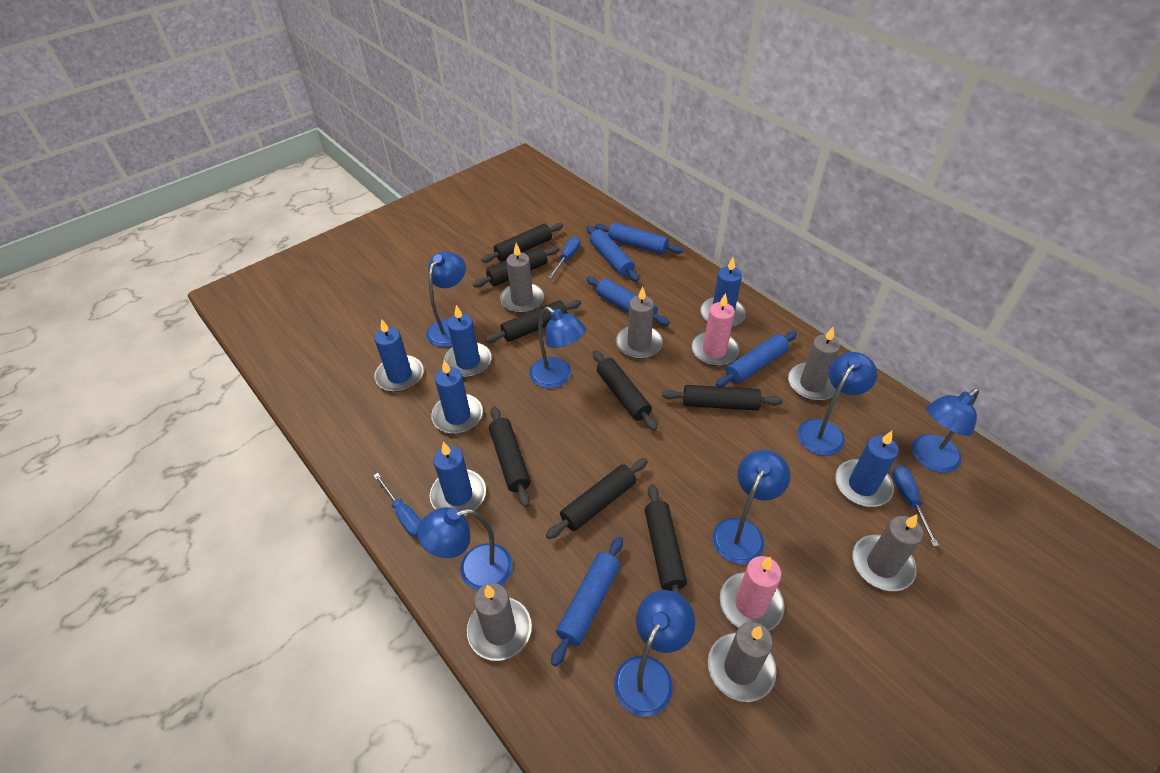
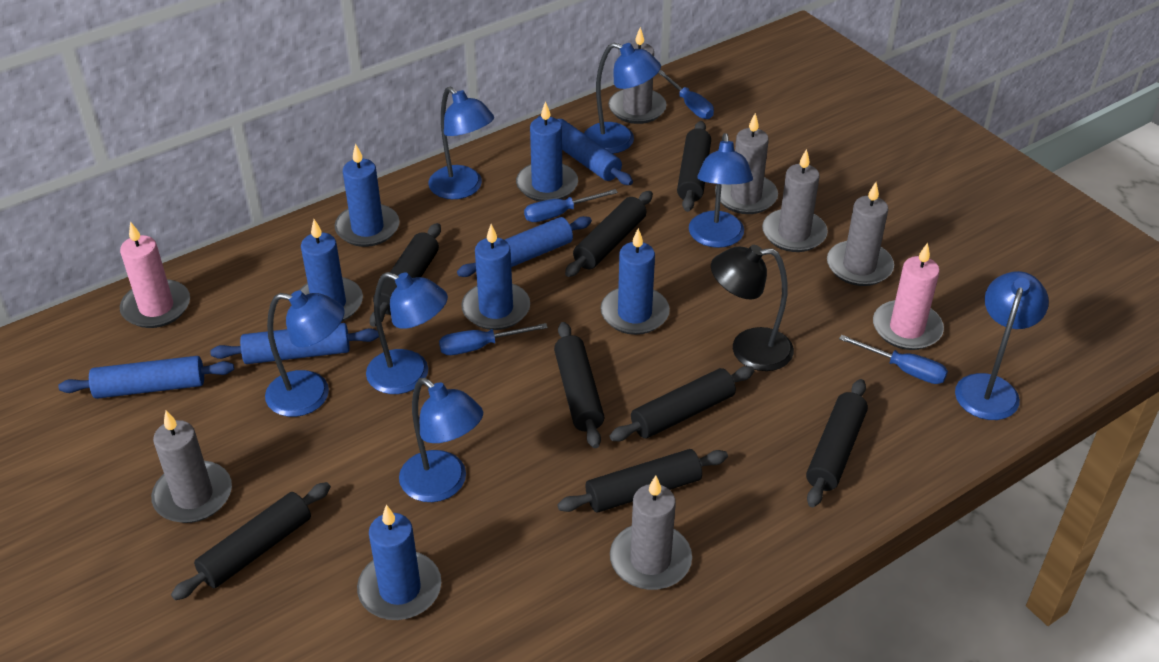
black lamp: none = 0 -> [711,245,794,371] = 1
blue rolling pin: [551,536,623,666] [586,226,639,281] [586,276,670,326] [595,222,683,255] [716,331,797,387] = 5 -> [58,356,234,399] [210,323,379,364] [457,216,592,277] [537,115,633,185] = 4
blue screwdriver: [373,473,421,537] [548,237,580,278] [892,465,939,547] = 3 -> [439,323,548,355] [524,189,618,222] [658,70,714,119] [839,335,948,384] = 4

